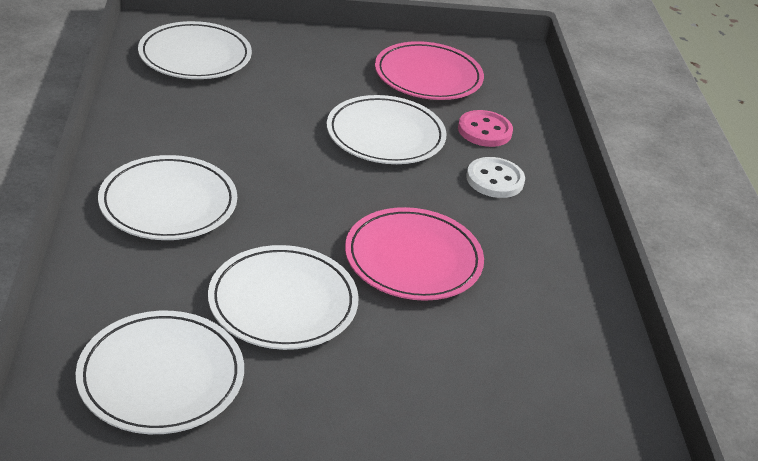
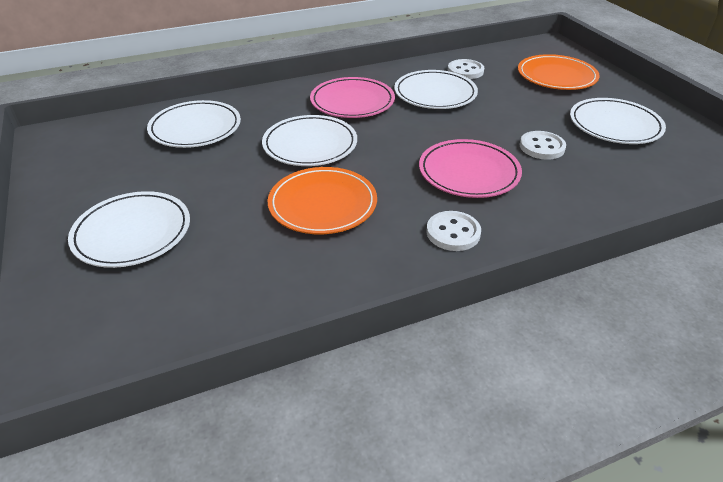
orange plate: none = 0 -> [268,167,377,234] [518,54,600,90] = 2
pink button: [458,110,513,147] = 1 -> none = 0
white button: [466,157,525,198] = 1 -> [426,211,481,251] [448,59,484,79] [520,131,566,160] = 3

